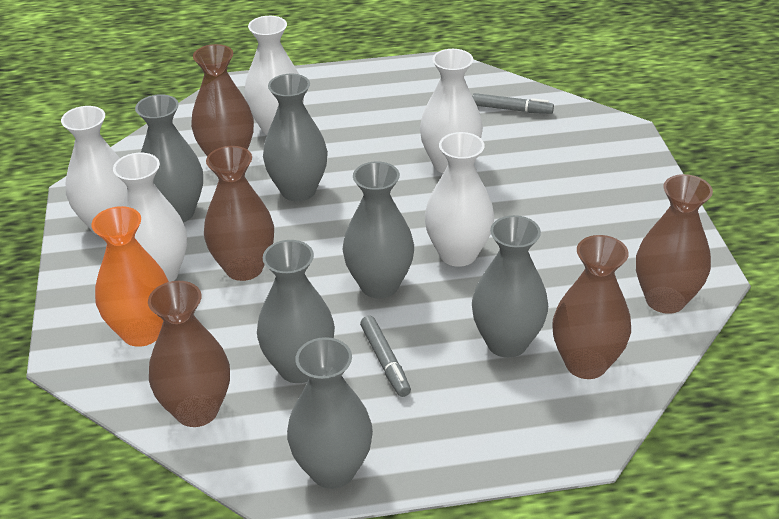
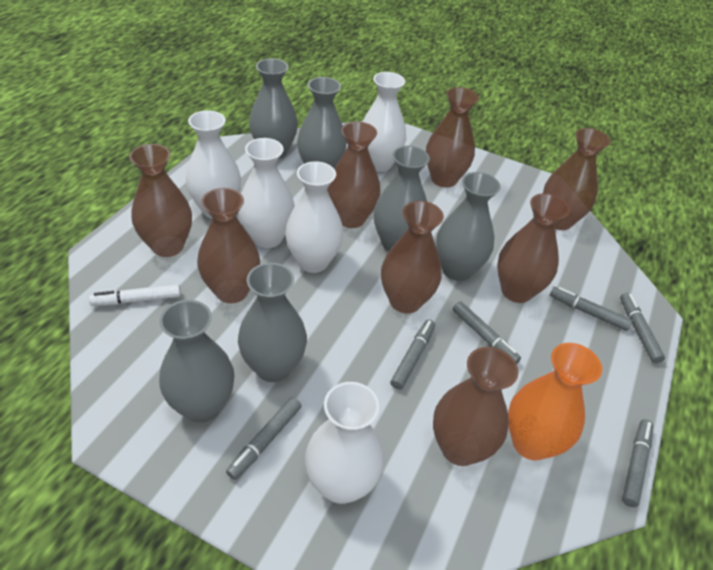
brown vase: [148,281,230,427] [191,44,254,156] [204,146,274,281] [552,235,631,379] [636,174,713,314] = 5 -> [129,144,192,257] [197,188,260,303] [327,122,381,228] [381,201,444,314] [426,87,479,188] [433,347,518,466] [497,193,570,303] [543,128,610,230] = 8
grey marker: [360,316,411,397] [472,93,554,114] = 2 -> [226,397,301,480] [390,319,435,390] [453,301,521,364] [550,287,632,331] [620,293,665,363] [622,419,653,507] = 6
white marker: none = 0 -> [89,284,181,306] = 1

